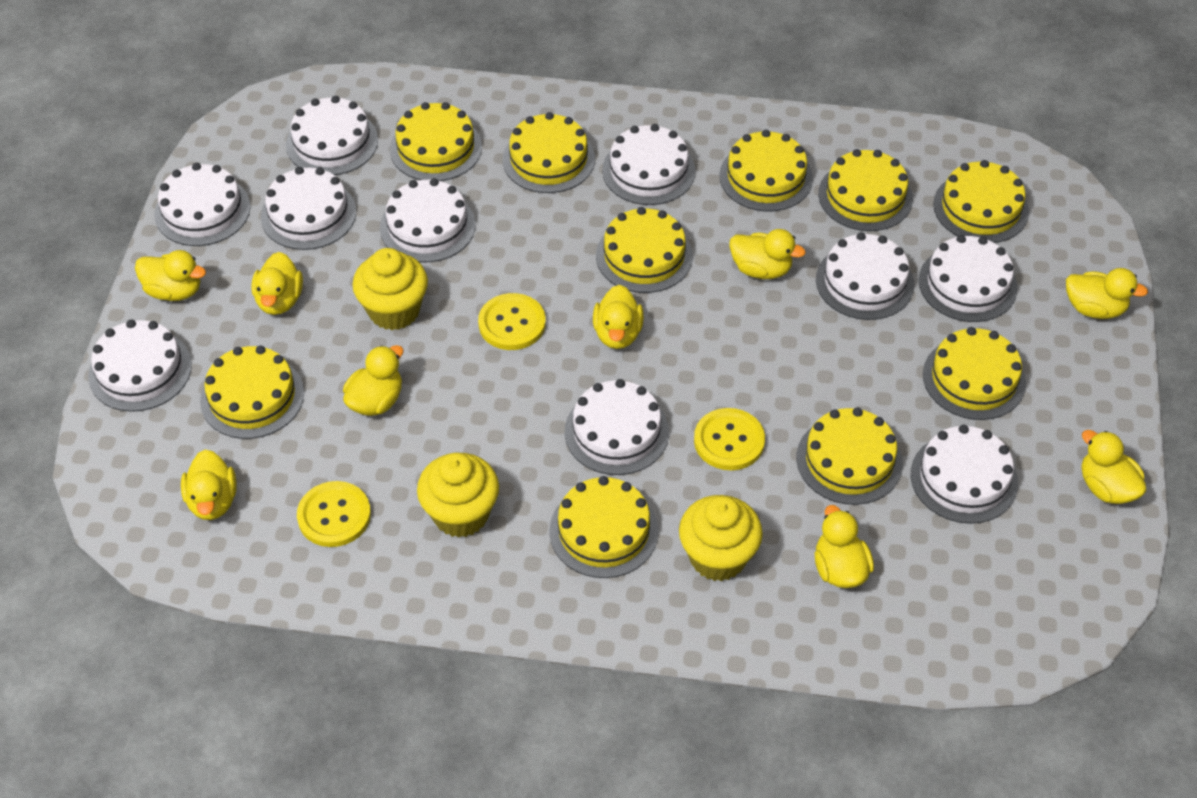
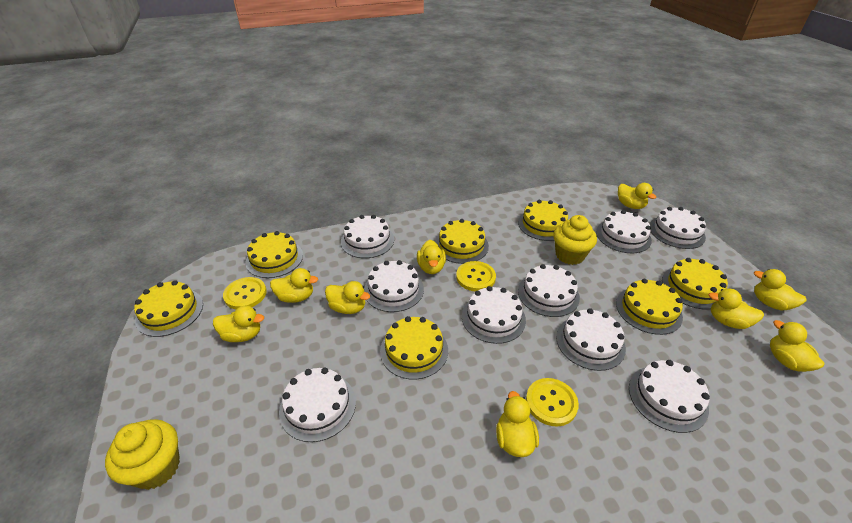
white cake: [88,320,192,412] [154,163,250,246] [261,167,356,250] [286,96,378,175] [380,178,476,262] [565,379,669,475] [602,124,695,205] [816,232,914,320] [911,425,1018,524] [918,235,1018,322] = 10 -> [279,368,356,442] [341,215,394,258] [364,260,424,312] [462,286,526,344] [518,264,580,317] [556,308,626,371] [596,210,652,253] [629,360,710,433] [650,207,706,249] = 9
yellow cake: [200,345,304,439] [390,102,482,181] [503,112,595,193] [549,476,658,578] [596,207,693,293] [719,130,813,212] [797,407,903,505] [818,149,913,231] [923,327,1026,420] [933,160,1029,243] = 10 -> [134,280,203,337] [246,231,303,278] [380,316,448,380] [435,219,489,264] [518,200,568,241] [616,279,683,335] [662,258,728,310] = 7
yellow cupcake: [352,248,428,330] [417,453,499,537] [679,495,763,581] = 3 -> [105,419,180,490] [553,215,597,265] = 2

